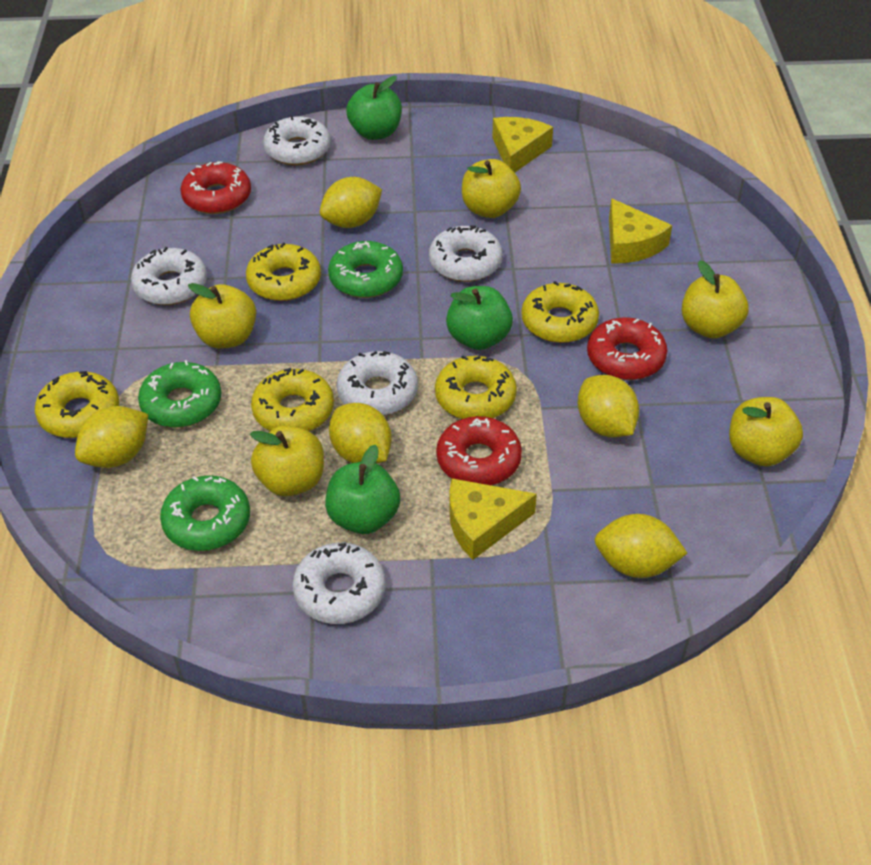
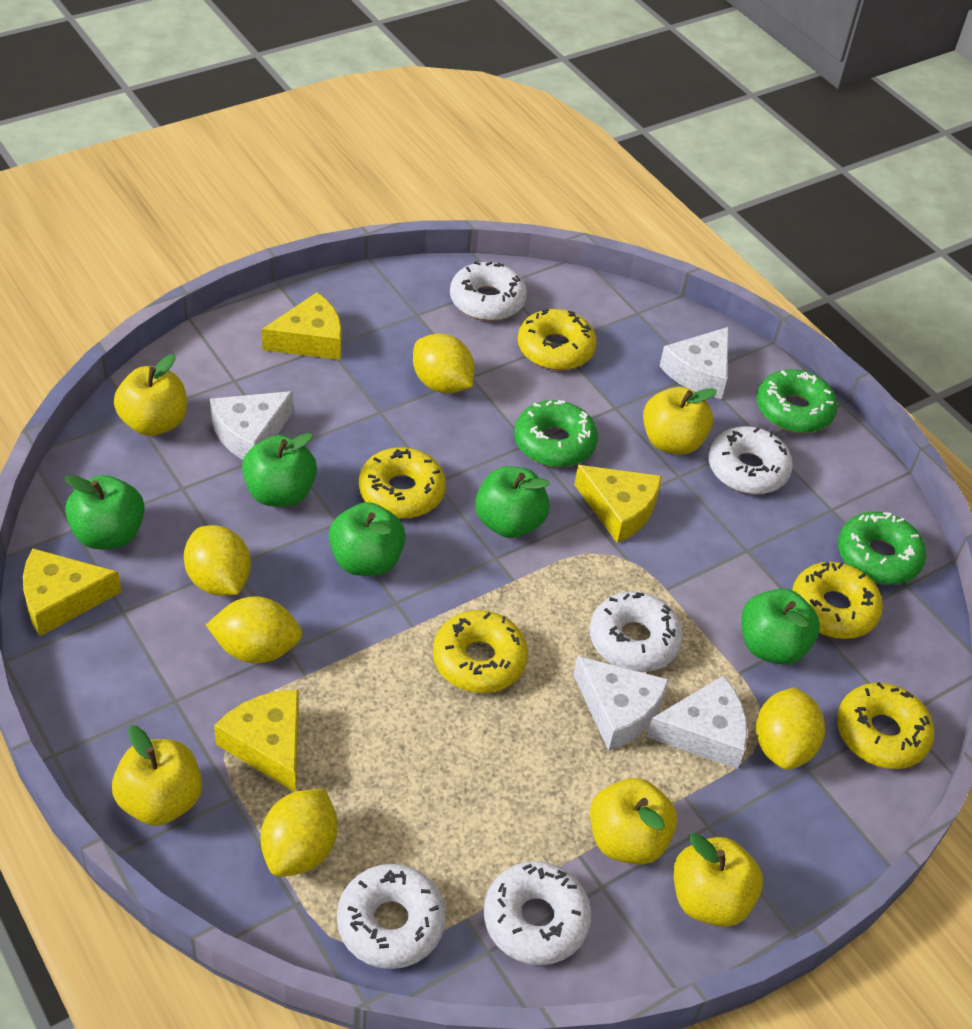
green apple: [325,444,400,534] [346,76,402,140] [446,286,513,350] = 3 -> [64,475,145,549] [242,433,317,507] [329,502,406,576] [475,466,550,538] [741,589,820,665] = 5
red donut: [180,161,251,214] [436,416,522,485] [587,318,667,380] = 3 -> none = 0
white cheese: none = 0 -> [210,391,293,460] [573,656,669,751] [646,675,747,769] [659,327,729,399] = 4
yellow cheese: [449,478,537,560] [492,117,553,173] [609,198,672,264] = 3 -> [23,548,121,636] [214,689,299,792] [262,292,342,360] [574,465,662,543] = 4

